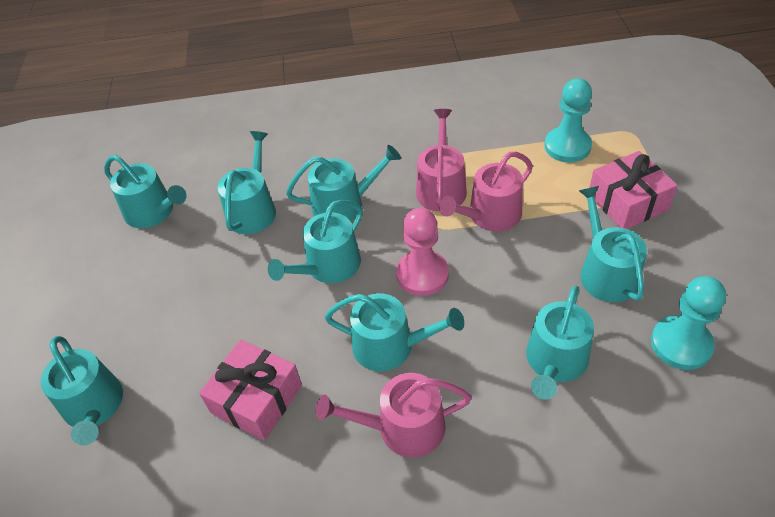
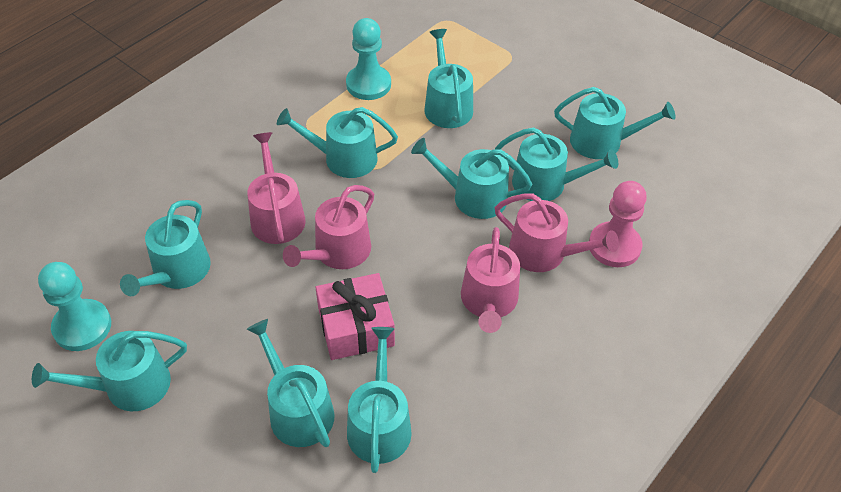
pink gift: [199,340,302,441] [589,151,678,229] = 2 -> [315,273,395,360] = 1
pink watering can: [316,373,472,458] [416,109,467,212] [439,152,533,231] = 3 -> [247,132,306,244] [283,185,374,269] [461,227,520,333] [495,194,619,272] = 4
turquoise watering can: [40,336,123,446] [104,155,187,228] [218,131,276,234] [268,200,363,283] [286,145,401,221] [325,293,464,372] [526,285,594,400] [579,186,647,302] = 8 -> [32,331,187,411] [120,200,211,296] [247,319,335,447] [277,107,398,178] [347,327,412,473] [411,138,532,219] [424,29,473,128] [495,127,618,201] [554,87,675,159] = 9

